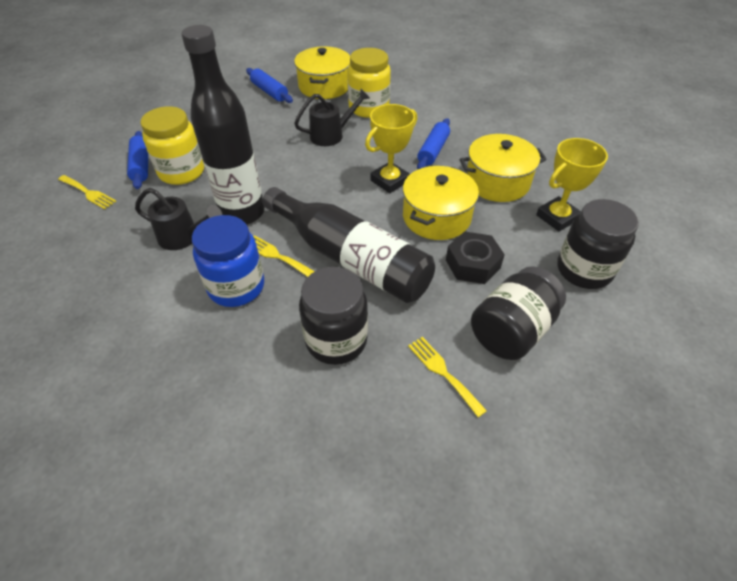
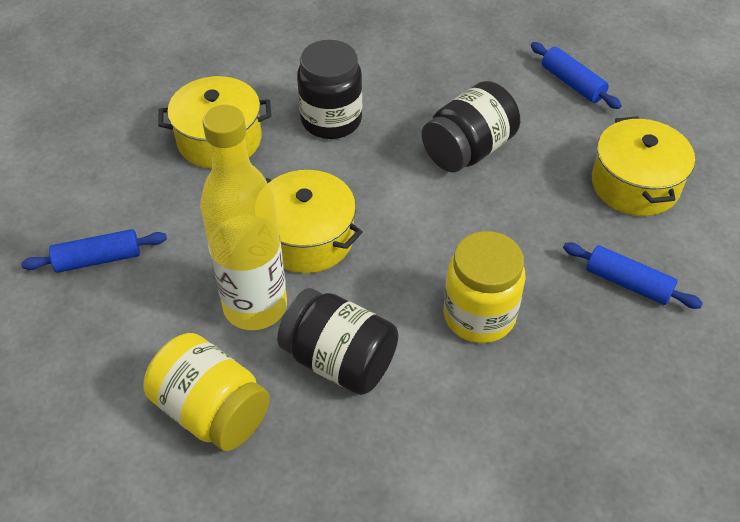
black bottle: [181,25,264,225] [263,187,435,303] = 2 -> none = 0
black nut: [446,231,505,284] = 1 -> none = 0
black watering can: [135,188,222,250] [294,89,370,146] = 2 -> none = 0
blue jar: [192,215,264,307] = 1 -> none = 0
yellow bottle: none = 0 -> [200,105,287,330] = 1
yellow fork: [58,175,116,209] [253,235,315,277] [408,337,487,417] = 3 -> none = 0
yellow trophy: [365,104,417,193] [536,138,608,232] = 2 -> none = 0

